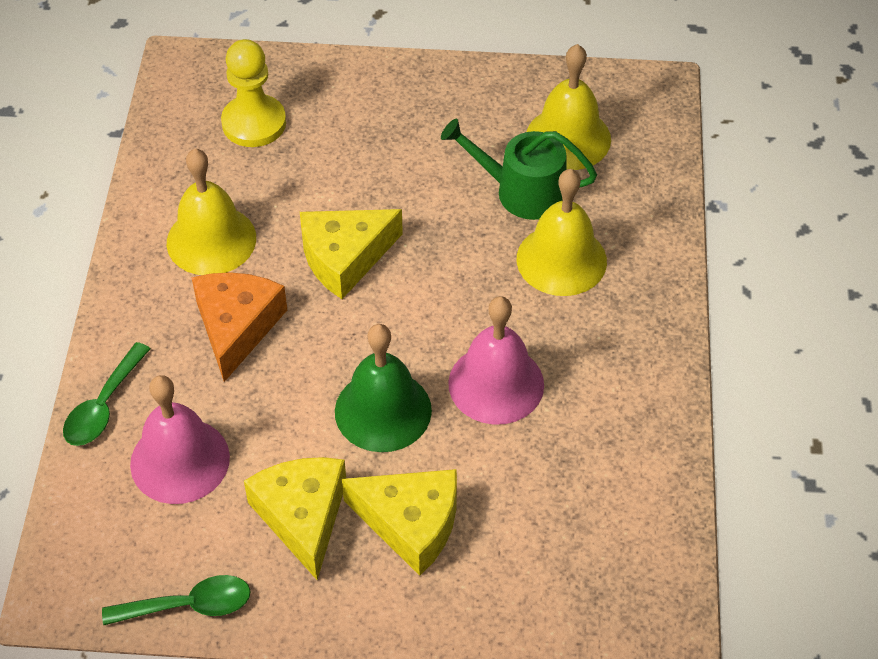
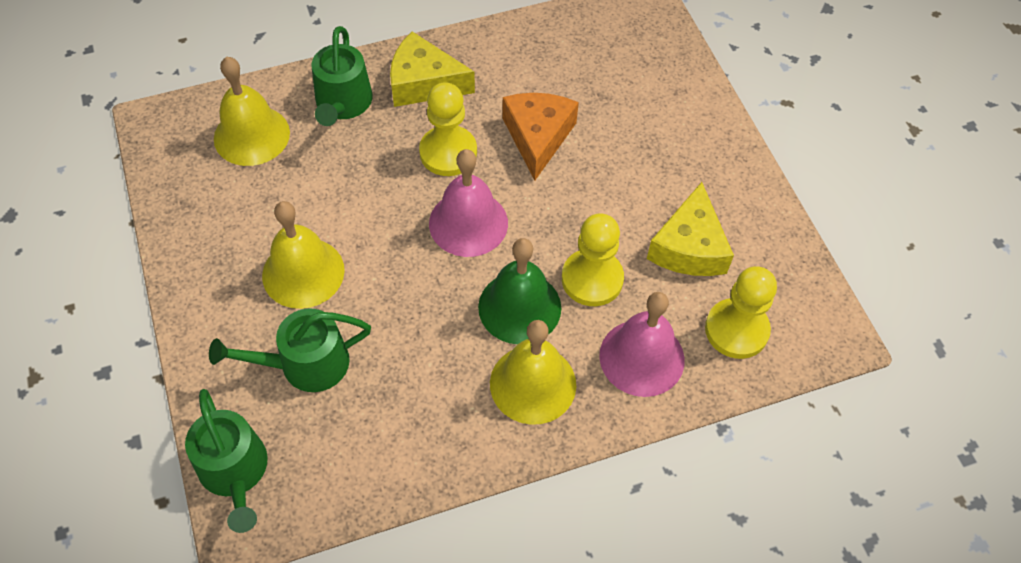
green spoon: [63,342,150,446] [102,575,250,625] = 2 -> none = 0
green watering can: [441,119,597,220] = 1 -> [185,389,268,533] [209,308,371,392] [312,26,373,126] = 3
yellow cheese: [244,457,346,580] [300,209,403,299] [342,469,457,576] = 3 -> [390,32,475,107] [647,182,734,276] = 2
yellow pawn: [221,39,286,147] = 1 -> [419,82,477,176] [562,213,624,306] [705,266,777,359] = 3

